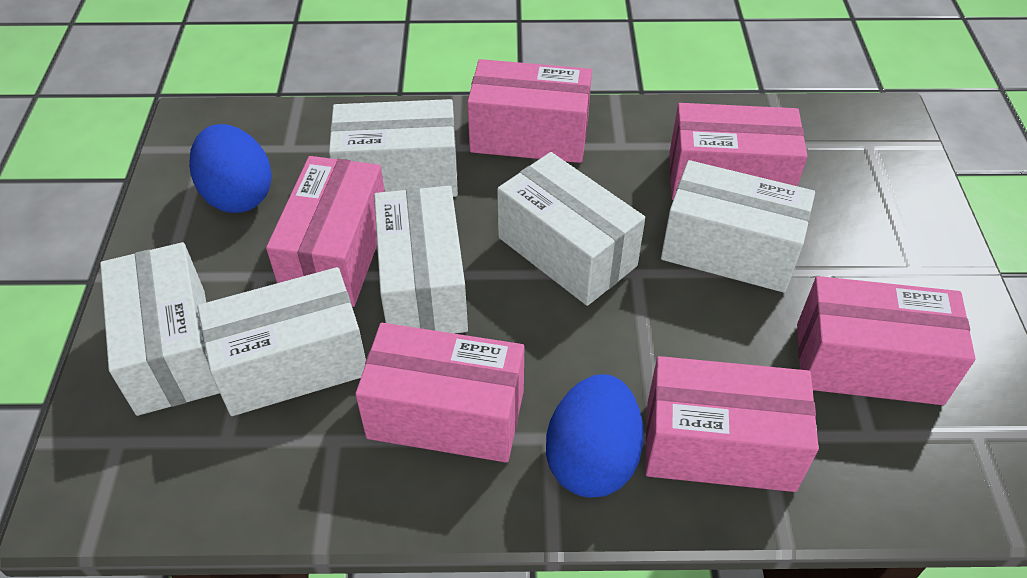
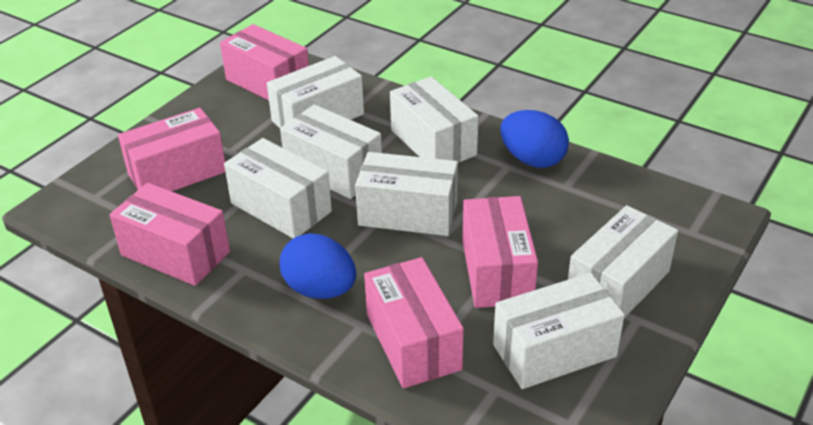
pink box: [266,156,385,307] [355,323,524,463] [467,59,592,163] [645,356,819,492] [669,103,808,200] [797,276,976,405] = 6 -> [109,183,230,286] [118,108,225,191] [220,24,309,101] [364,257,464,388] [462,196,538,308] = 5
white box: [100,242,220,416] [197,267,366,416] [329,99,458,197] [374,186,468,334] [497,152,645,306] [661,160,815,293] = 6 -> [224,138,332,239] [267,56,364,128] [280,105,382,199] [355,152,458,236] [390,77,479,163] [493,273,625,389] [568,205,678,318] = 7

